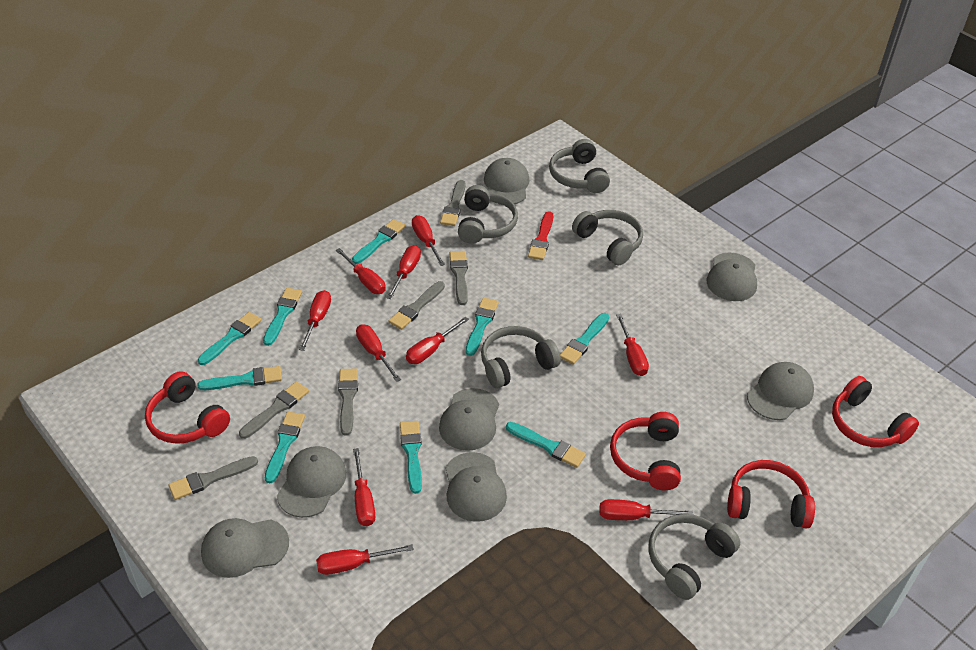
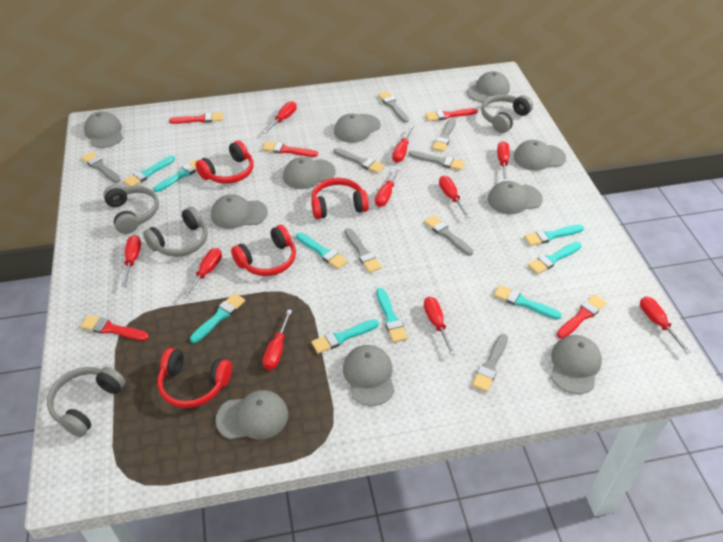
grey brush: [168,456,258,500] [239,381,309,439] [338,368,358,436] [388,281,445,330] [440,180,466,226] [449,251,468,305] = 6 -> [81,152,121,183] [334,148,385,173] [345,228,382,273] [378,91,409,123] [409,151,465,170] [424,215,473,256] [432,118,456,152] [472,334,508,392] = 8
grey cap: [201,518,289,578] [277,446,346,518] [439,388,499,451] [445,452,507,522] [484,158,529,205] [707,253,757,301] [747,362,814,420] = 7 -> [84,112,123,148] [211,194,268,229] [215,390,288,439] [283,157,336,189] [334,113,381,143] [343,345,395,406] [467,71,510,102] [488,181,543,214] [513,140,566,171] [551,335,602,394] = 10
grey headphones: [458,185,518,244] [481,326,561,389] [549,139,610,193] [572,210,643,266] [649,514,740,600] = 5 -> [47,367,126,437] [103,185,159,234] [143,207,208,257] [481,94,533,133] = 4
red brush: [528,211,553,260] = 1 -> [80,315,149,341] [169,112,223,124] [262,141,318,157] [425,108,478,121] [557,294,607,339] = 5

